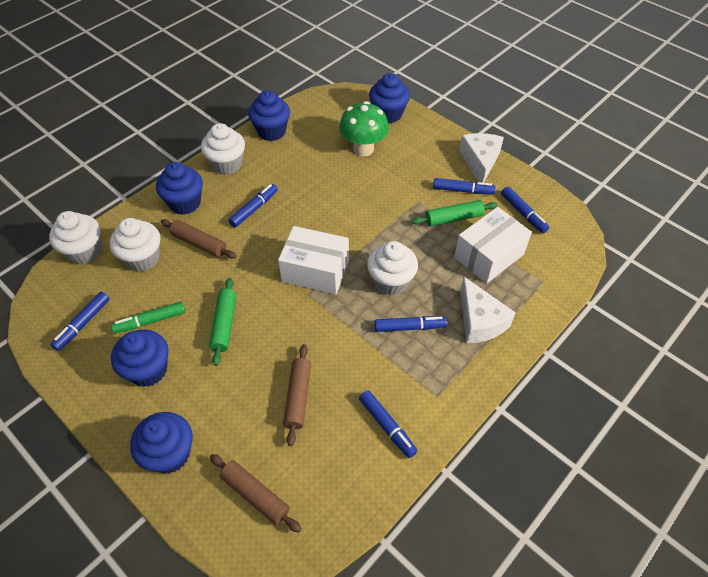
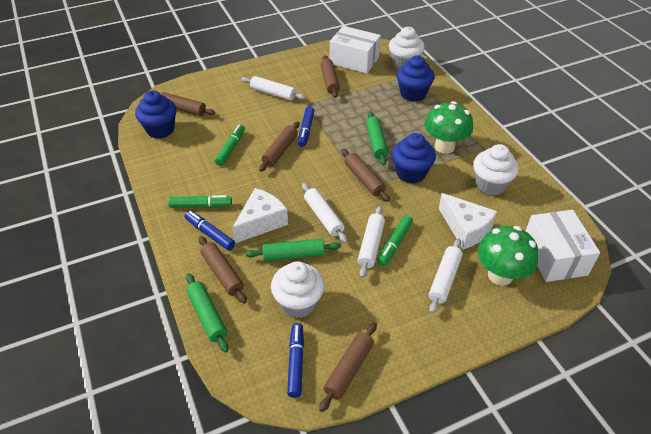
blue cupcake: [111,329,169,387] [130,412,193,474] [156,162,203,215] [248,90,290,141] [369,73,410,123] = 5 -> [135,90,177,139] [392,133,436,184] [396,55,435,102] = 3
blue marker: [50,292,110,351] [228,184,278,227] [359,390,417,458] [374,316,447,332] [433,178,496,194] [501,186,549,233] = 6 -> [185,211,235,250] [287,323,304,398] [298,106,314,147] = 3
brown rolling pin: [161,219,237,259] [210,454,301,533] [283,344,311,446] = 3 -> [160,92,215,116] [199,236,247,304] [259,121,300,172] [319,322,377,412] [320,55,340,98] [342,149,390,202] = 6
green marker: [111,302,185,333] = 1 -> [168,195,232,208] [215,124,245,166] [377,215,413,266] = 3
green mushroom: [339,101,389,156] = 1 -> [425,101,473,154] [478,226,539,286] = 2
green rolling pin: [209,278,236,366] [412,200,498,227] = 2 -> [186,273,229,353] [246,239,341,261] [366,112,388,165] = 3
white cupcake: [49,211,102,265] [110,218,160,272] [201,123,245,175] [367,241,418,295] = 4 -> [271,261,324,318] [389,27,425,69] [473,144,519,196] = 3
white rolling pin: none = 0 -> [241,76,306,101] [302,183,348,243] [357,206,385,278] [429,238,463,314] = 4

